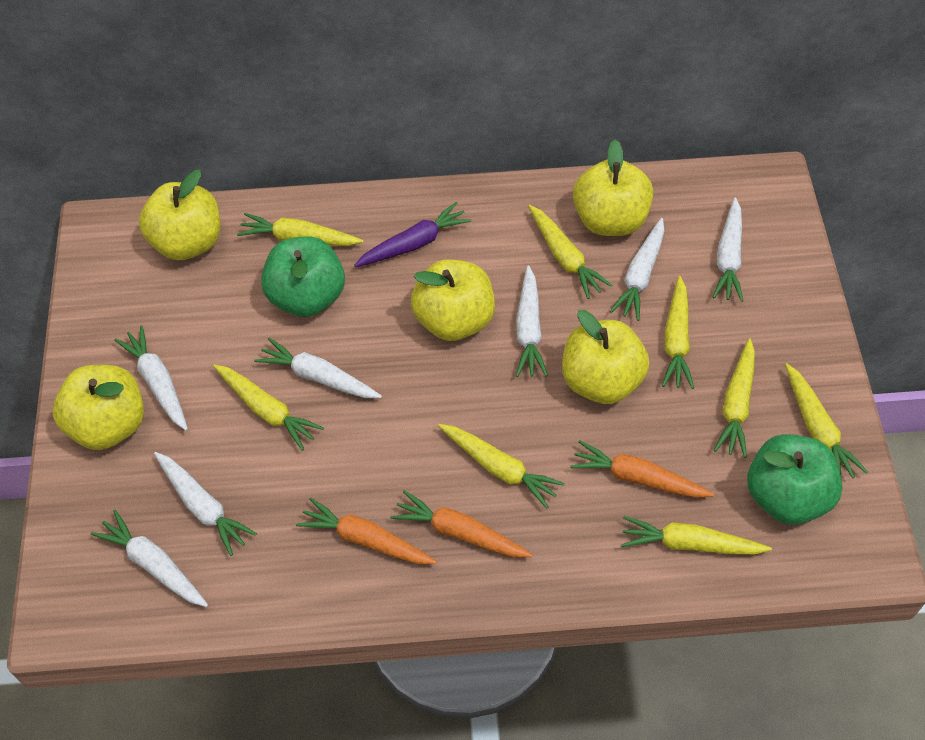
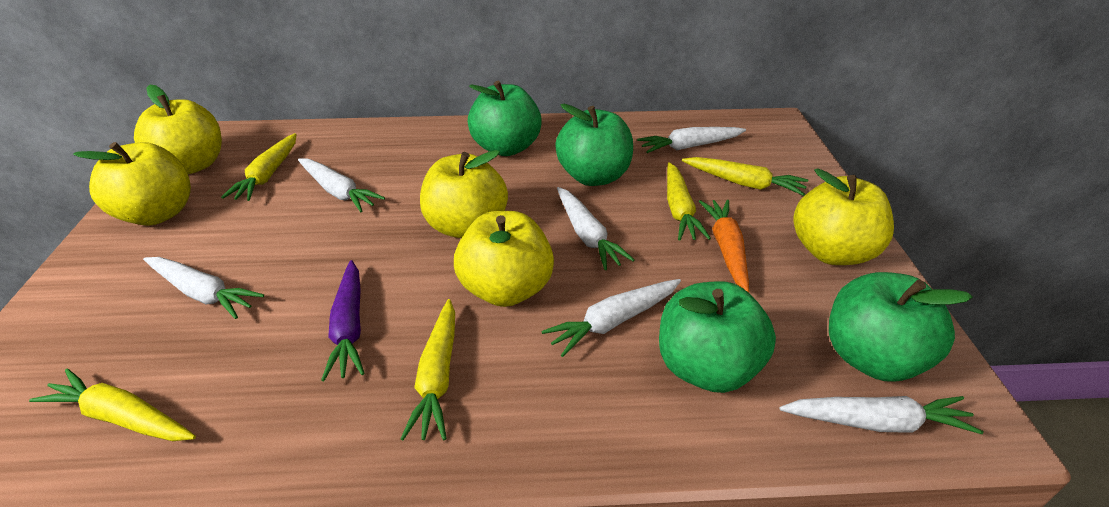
green apple: [261,236,345,317] [747,434,843,525] = 2 -> [468,81,542,156] [555,104,633,186] [659,281,776,393] [829,272,973,381] = 4
orange carrot: [296,497,437,564] [391,490,533,557] [570,440,714,498] = 3 -> [699,200,749,293] = 1
white carrot: [91,510,208,607] [114,325,188,431] [154,452,257,556] [254,338,382,398] [516,265,548,377] [610,218,665,321] [713,198,743,302] = 7 -> [143,257,264,319] [298,158,385,212] [541,279,681,357] [557,187,635,270] [637,127,746,153] [779,396,984,434] = 6
yellow carrot: [213,364,324,451] [237,213,364,246] [438,424,565,509] [528,205,612,299] [622,516,772,555] [662,276,694,389] [714,338,755,458] [785,363,868,478] = 8 -> [29,369,196,441] [221,133,297,201] [400,299,455,440] [667,162,711,241] [682,157,808,196] = 5

